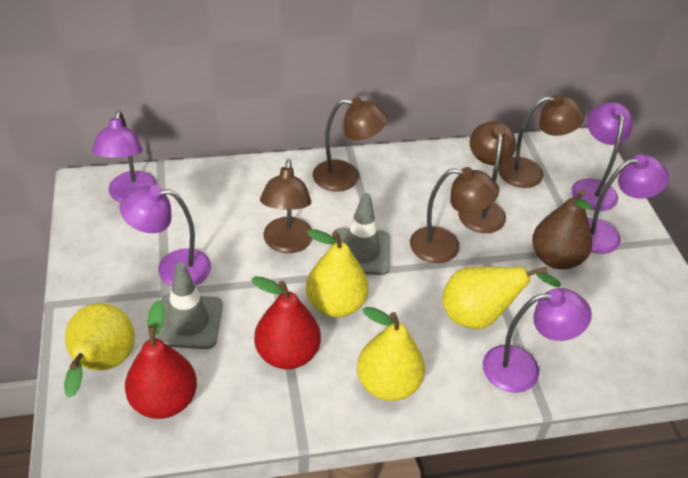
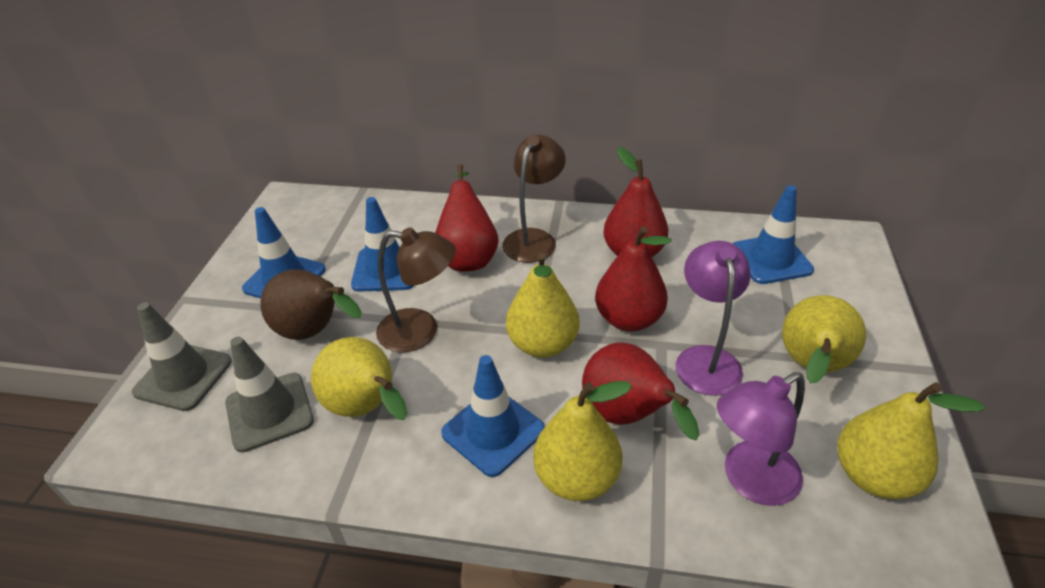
blue traffic cone: none = 0 -> [242,207,326,299] [351,197,414,292] [441,355,545,477] [733,185,814,284] = 4
brown lamp: [260,159,313,253] [313,98,388,192] [410,167,499,263] [458,121,516,233] [498,94,585,188] = 5 -> [376,227,456,353] [502,135,566,263] = 2
purple lamp: [92,111,157,203] [119,185,211,286] [483,288,592,393] [572,102,632,211] [588,155,669,254] = 5 -> [676,241,751,396] [717,372,805,506] = 2
red pear: [125,300,197,419] [251,276,321,369] = 2 -> [435,164,499,271] [582,343,699,440] [595,226,671,332] [603,147,668,257] = 4
yellow pear: [64,303,135,398] [306,229,369,317] [357,307,425,401] [442,267,562,329] = 4 -> [311,337,407,420] [506,252,580,358] [533,381,632,501] [782,295,866,383] [837,382,985,499] = 5

